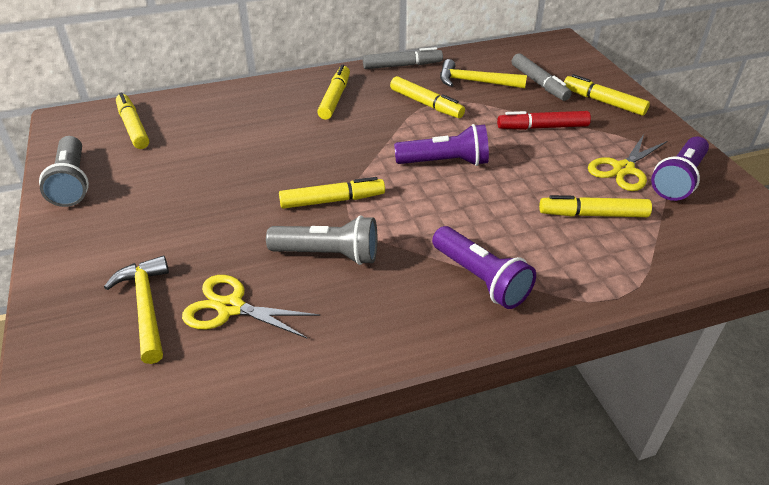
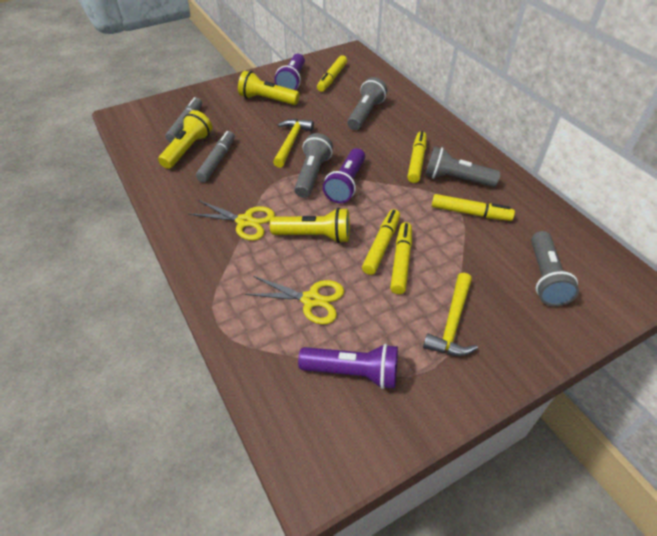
grey flashlight: [39,136,89,207] [266,215,377,265] = 2 -> [294,133,333,198] [347,77,387,130] [425,147,501,187] [531,231,579,306] = 4
red marker: [497,111,591,130] = 1 -> none = 0
yellow flashlight: none = 0 -> [158,110,212,169] [238,71,300,105] [270,207,350,243] = 3
yellow marker: [116,93,149,149] [279,177,385,209] [317,65,350,120] [390,76,465,118] [539,195,652,217] [564,74,650,116] = 6 -> [317,55,347,92] [362,209,400,275] [390,222,412,294] [407,131,427,183] [432,194,515,221] = 5

